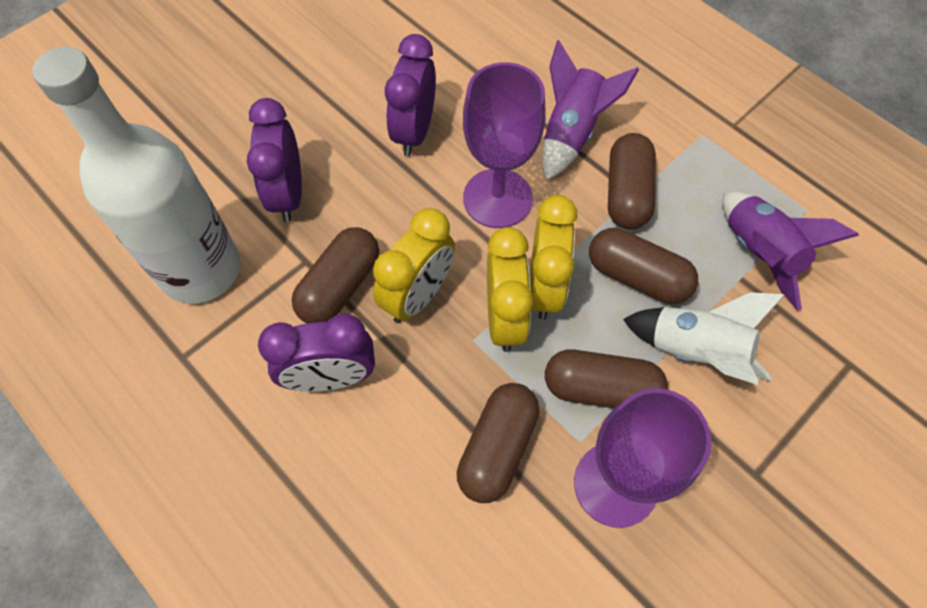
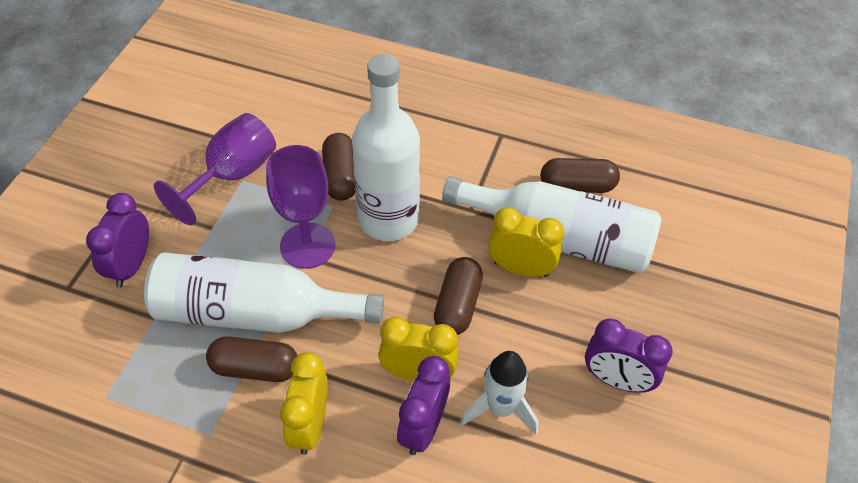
brown capsule: [292,227,379,323] [457,383,539,503] [545,349,668,408] [589,228,698,304] [608,133,656,230] = 5 -> [206,336,297,382] [322,133,356,201] [434,257,483,335] [541,158,620,193] = 4
purple rocket: [542,40,639,180] [722,192,859,310] = 2 -> none = 0
white bottle: [32,46,240,304] = 1 -> [144,252,384,333] [352,54,420,241] [442,176,661,273] = 3

